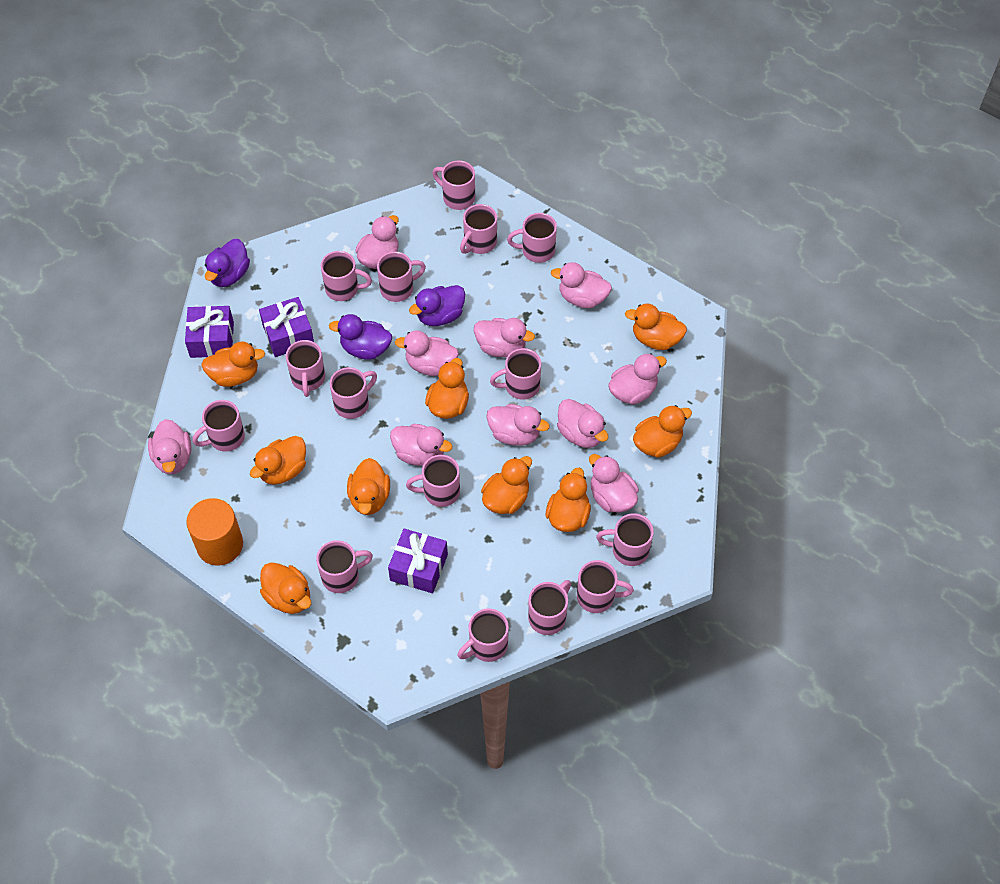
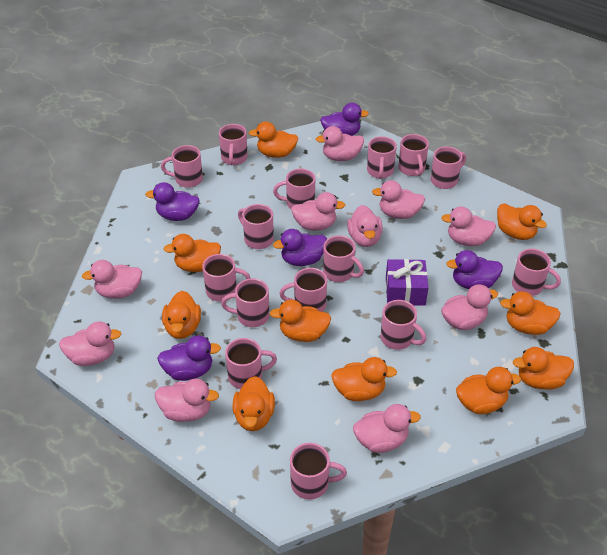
orange cylinder: [186,498,243,566] = 1 -> none = 0
orange duck: [201,342,265,387] [250,436,306,485] [260,562,311,614] [347,458,390,515] [425,358,469,419] [481,456,532,514] [546,468,591,532] [625,303,687,350] [633,405,692,458] = 9 -> [162,291,201,339] [163,234,221,272] [233,376,275,431] [249,121,298,158] [270,300,331,342] [331,357,397,401] [456,367,521,414] [497,203,547,240] [500,291,561,335] [513,347,574,390] = 10
purple duck: [205,239,250,287] [329,314,392,360] [409,285,465,326] = 3 -> [145,182,200,221] [157,335,221,381] [273,229,327,266] [320,103,369,136] [446,250,503,289] = 5
purple gift: [185,306,234,358] [259,297,314,357] [388,529,448,593] = 3 -> [386,259,428,306] = 1

